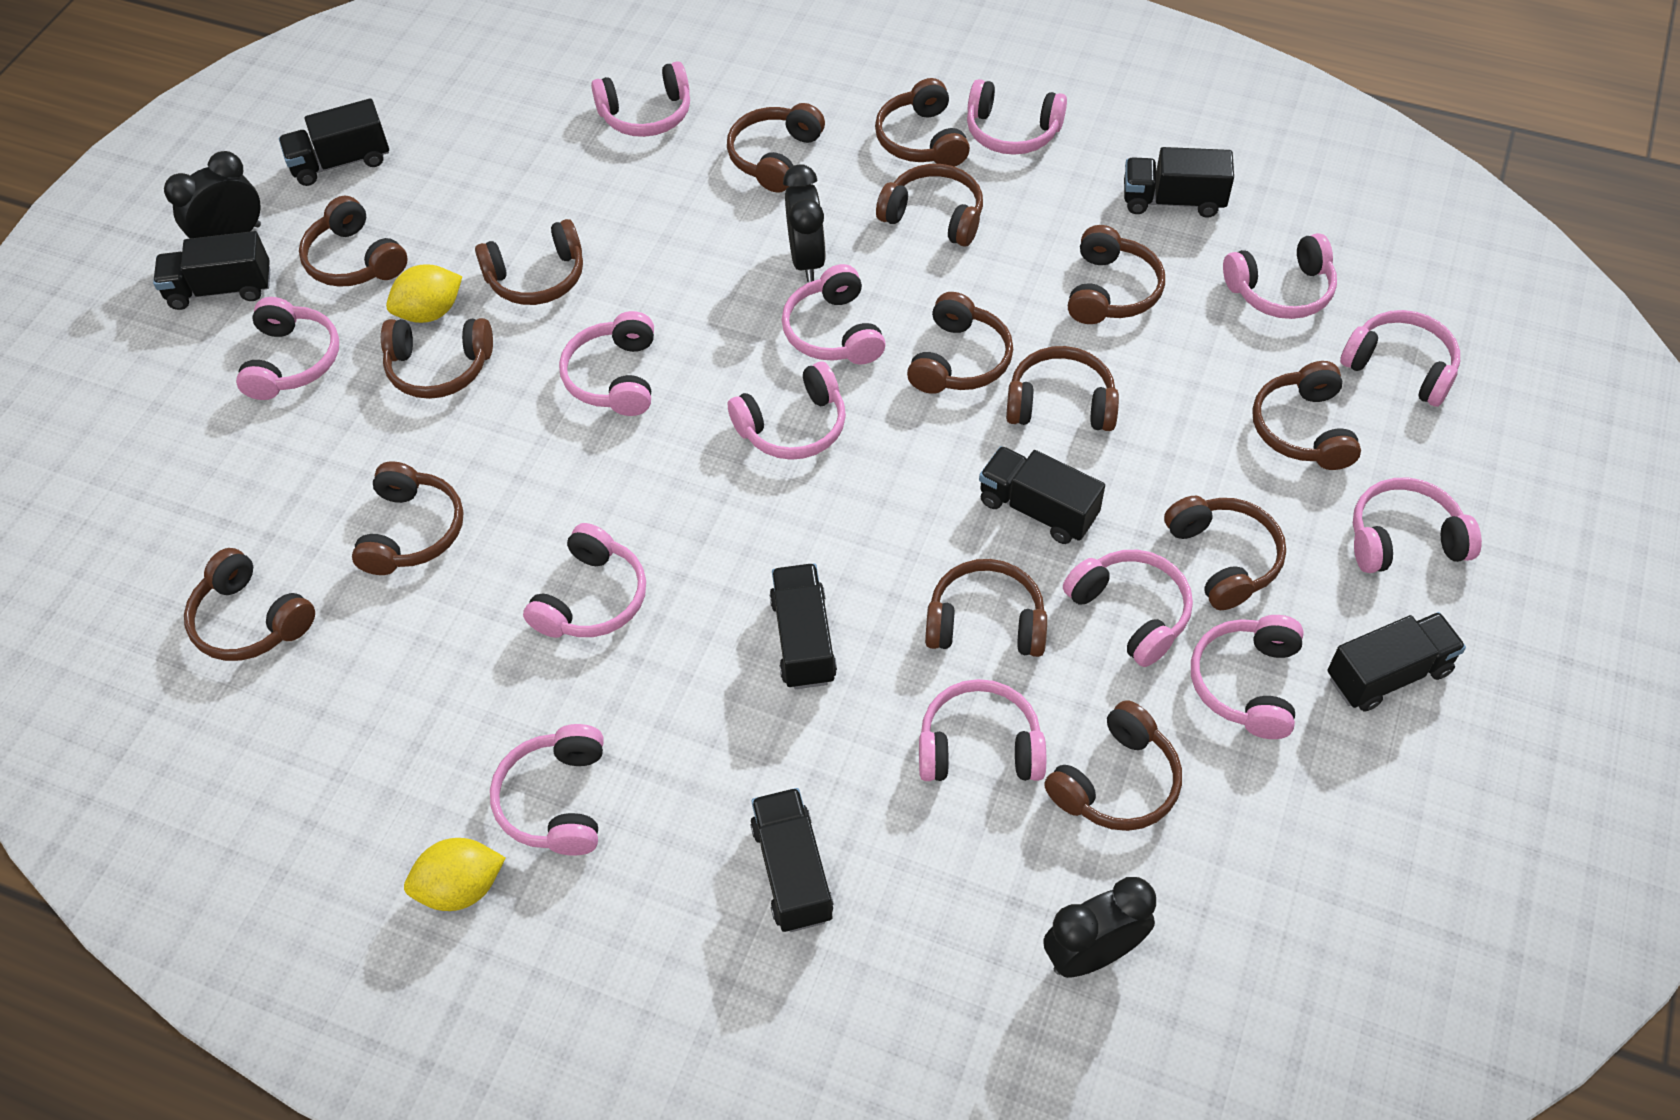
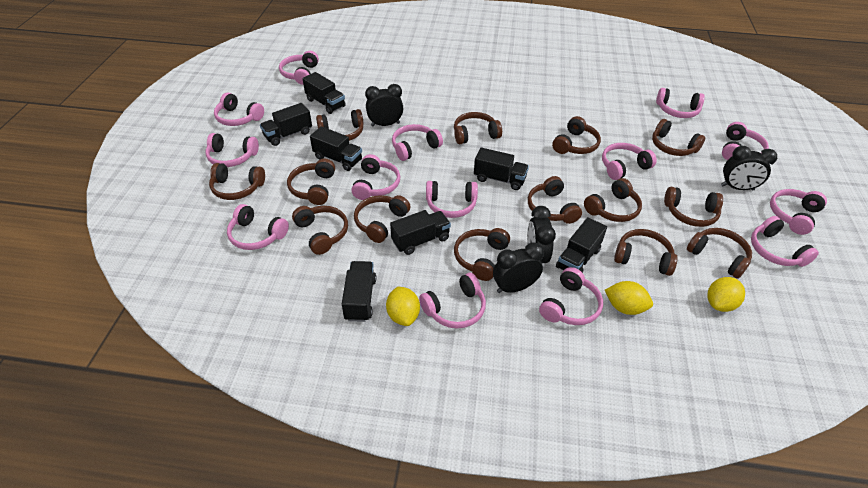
black clock: [164,151,261,239] [783,164,826,282] [1043,877,1156,978] = 3 -> [365,84,403,127] [493,242,544,293] [527,206,556,263] [721,146,777,191] = 4
brown headphones: [184,548,315,661] [299,196,408,287] [352,461,463,575] [381,318,493,399] [475,219,583,305] [727,103,825,193] [875,78,970,167] [876,164,983,247] [907,292,1013,394] [925,559,1047,657] [1006,346,1119,431] [1044,700,1182,831] [1068,225,1165,324] [1164,496,1286,610] [1252,361,1361,470] = 15 -> [209,163,265,200] [287,158,335,205] [292,206,348,255] [316,109,364,141] [354,195,410,243] [454,112,502,144] [454,228,510,281] [528,176,582,224] [552,116,601,154] [584,178,642,222] [614,229,678,276] [652,119,705,156] [664,187,723,227] [687,228,752,279] = 14
yellow lemon: [386,264,462,323] [404,838,506,911] = 2 -> [386,287,420,326] [605,281,653,315] [707,277,745,312] = 3

